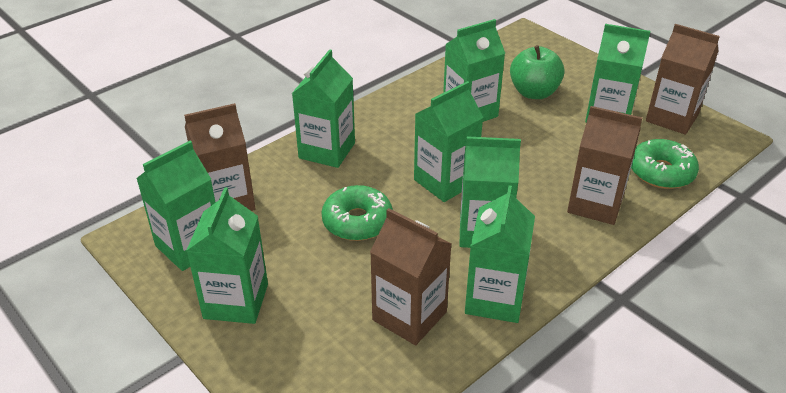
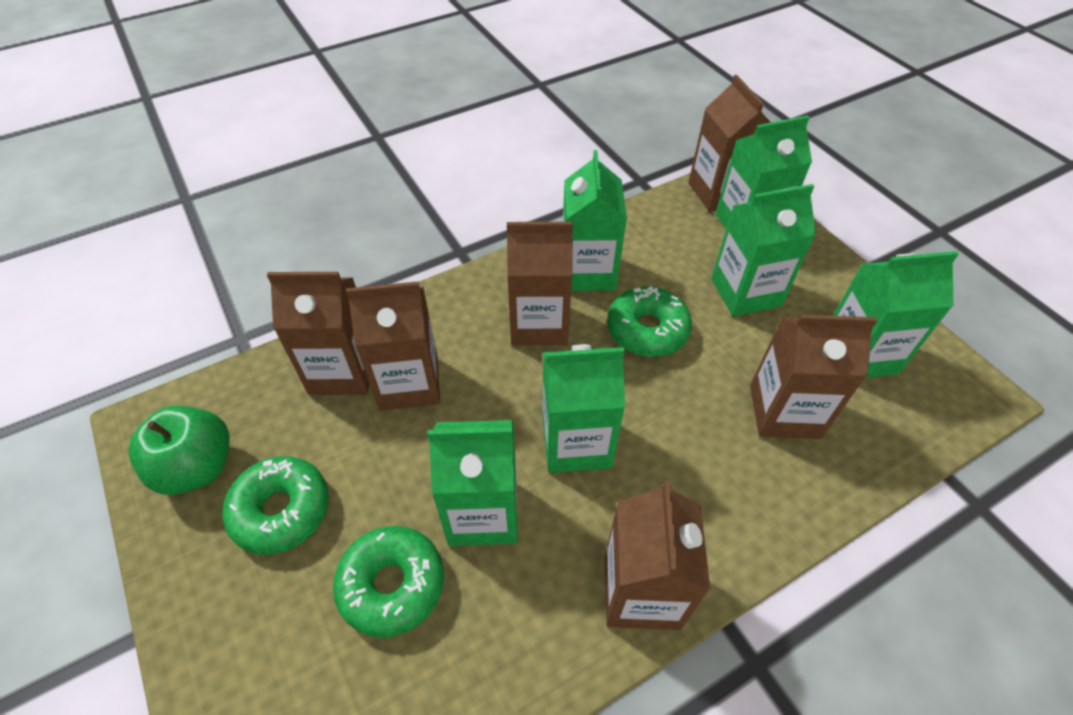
brown carton: [184,103,255,211] [370,208,452,345] [567,106,642,225] [646,24,720,135] = 4 -> [267,272,369,395] [346,281,440,411] [507,222,573,345] [605,481,710,630] [688,75,771,212] [750,315,877,439] = 6
green carton: [136,141,216,271] [186,187,268,324] [292,49,355,168] [414,81,484,202] [443,19,505,122] [460,136,521,248] [465,186,535,323] [585,24,650,123] = 8 -> [428,420,518,546] [542,344,625,473] [563,150,627,291] [711,184,816,317] [715,115,812,229] [833,251,959,378] = 6
green donut: [321,185,393,241] [631,139,699,189] = 2 -> [222,456,329,555] [333,526,444,638] [607,286,692,357] = 3

